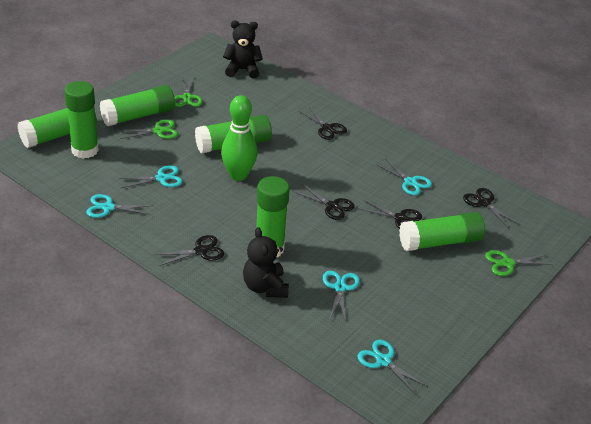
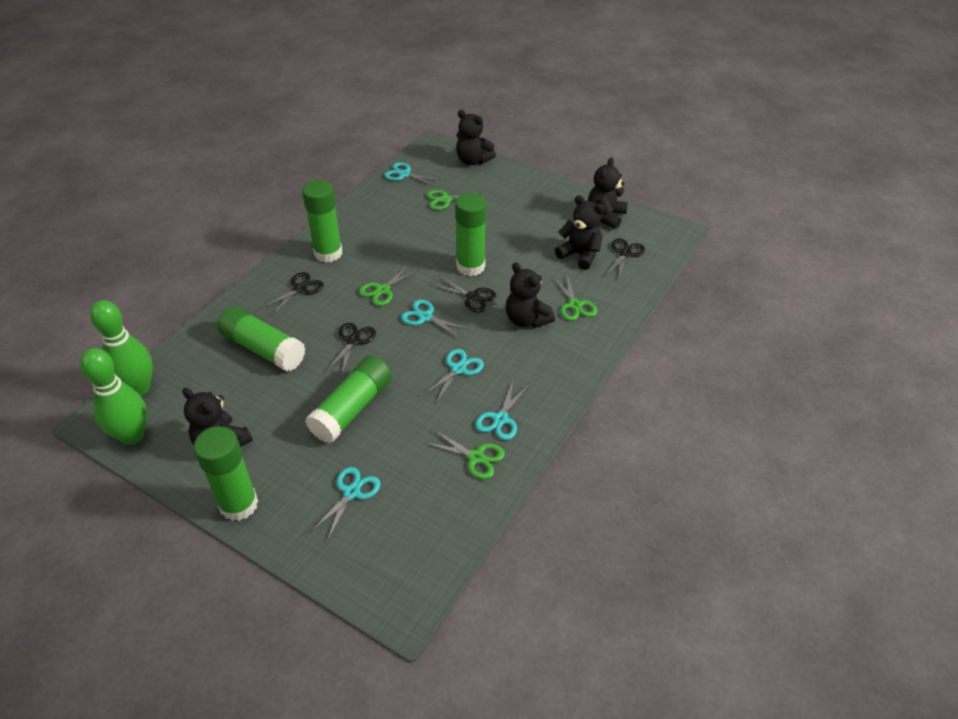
black scissors: [155,235,224,266] [294,184,355,220] [299,107,347,140] [360,200,422,229] [463,188,518,229] = 5 -> [260,272,324,316] [326,322,376,375] [432,275,496,313] [605,238,645,280] = 4
black teddy bear: [223,21,263,79] [243,227,289,298] = 2 -> [183,388,253,447] [456,110,496,165] [506,262,555,328] [555,195,605,270] [588,157,628,229] = 5
green bowling pin: [221,95,257,181] = 1 -> [80,348,147,445] [90,300,153,395] = 2
green glue stick: [18,108,97,148] [64,81,99,159] [100,85,175,126] [195,115,272,154] [256,176,290,256] [399,212,485,251] = 6 -> [194,426,258,521] [217,306,306,372] [302,180,342,263] [305,356,392,443] [455,193,487,276] = 5
green scissors: [118,119,178,139] [175,77,203,107] [485,250,553,276] = 3 -> [359,264,419,306] [425,429,505,479] [427,190,487,210] [553,274,597,321] = 4

